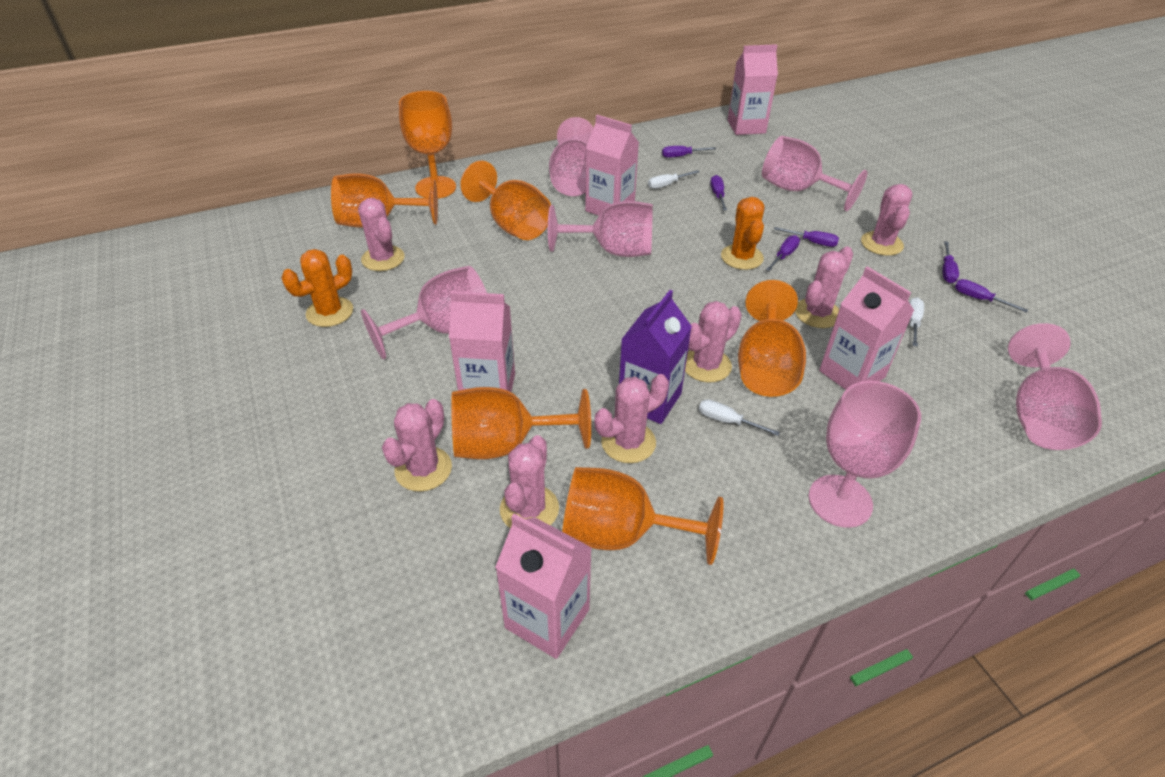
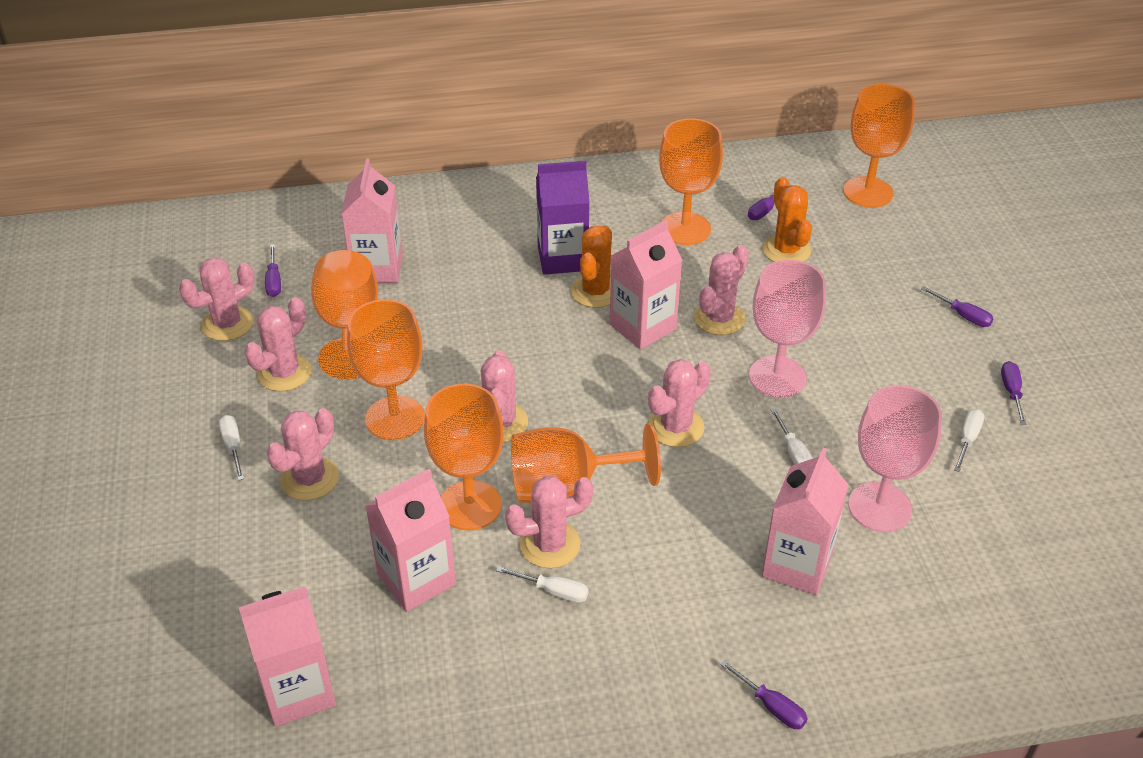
pink goblet: [361,266,487,359] [548,201,653,257] [549,117,593,196] [762,136,868,211] [808,381,921,528] [1008,323,1102,450] = 6 -> [749,260,826,398] [848,385,942,532] = 2
purple screwdriver: [662,146,716,158] [710,175,727,210] [766,235,800,271] [774,227,839,247] [942,241,959,283] [955,279,1028,313] = 6 -> [265,244,281,297] [720,660,808,729] [748,183,796,220] [921,286,994,327] [1001,361,1027,425] = 5
white screwdriver: [648,170,699,189] [699,399,780,436] [909,298,924,346] = 3 -> [219,415,244,481] [496,566,589,603] [771,408,813,465] [954,409,984,472] = 4

